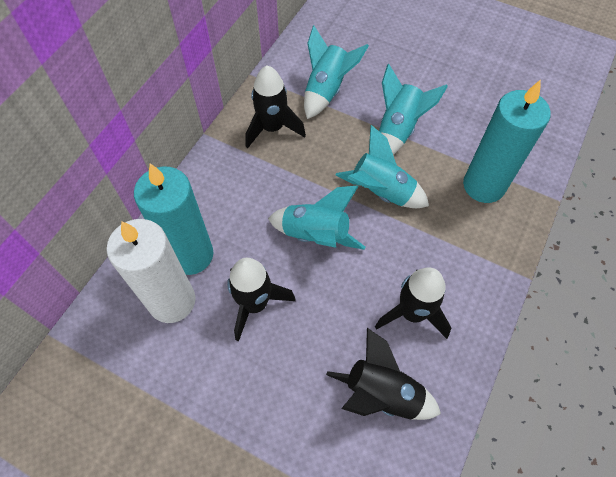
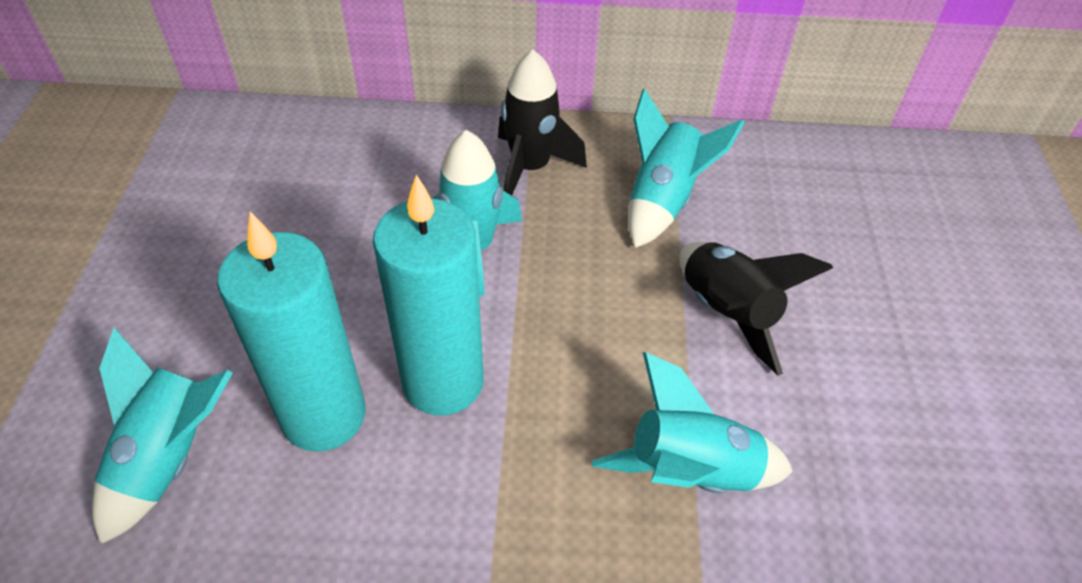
black rocket: [227,258,296,341] [246,66,306,148] [326,328,441,420] [375,267,451,339] = 4 -> [498,49,587,195] [679,242,833,376] = 2
white candle: [107,219,196,323] = 1 -> none = 0

